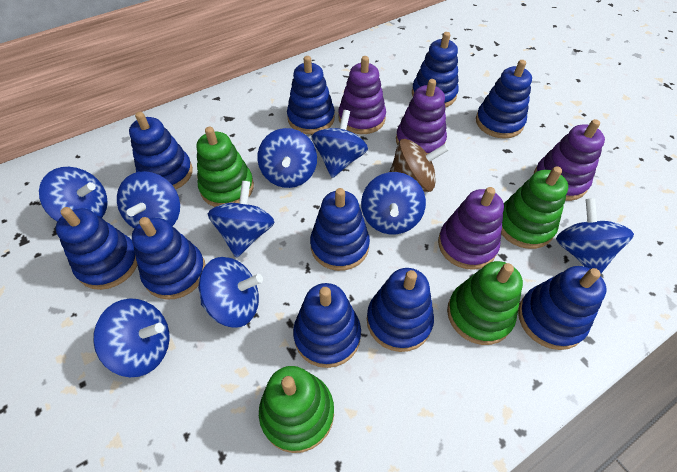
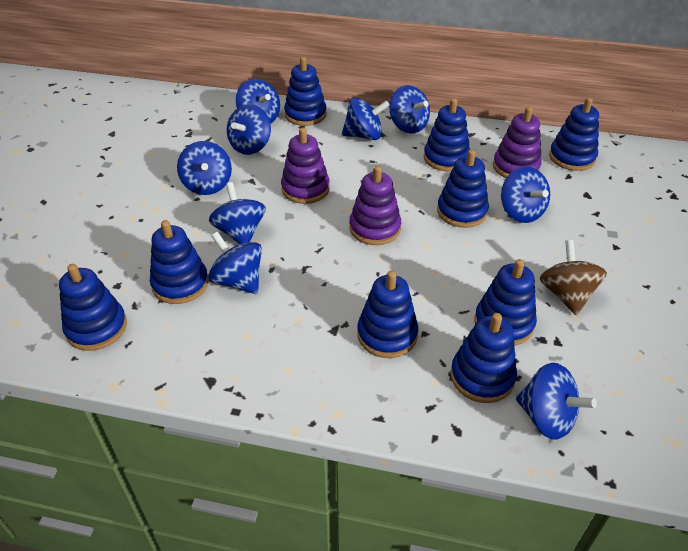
blue stacking toy: [56,207,138,290] [129,112,193,189] [132,217,205,300] [287,56,335,134] [293,283,361,368] [310,188,370,271] [367,268,434,352] [412,32,459,108] [476,60,532,139] [518,266,606,350] = 10 -> [59,264,127,351] [150,220,209,304] [284,57,327,126] [357,271,418,358] [424,98,470,171] [437,149,489,228] [450,313,517,403] [475,259,537,345] [549,98,599,171] = 9
green stacking toy: [197,127,254,207] [259,366,334,453] [447,261,523,345] [501,166,568,249] = 4 -> none = 0
purple stacking toy: [338,56,386,134] [396,79,447,154] [438,187,504,270] [534,119,605,201] = 4 -> [281,128,330,204] [349,166,401,245] [493,107,542,178] = 3

